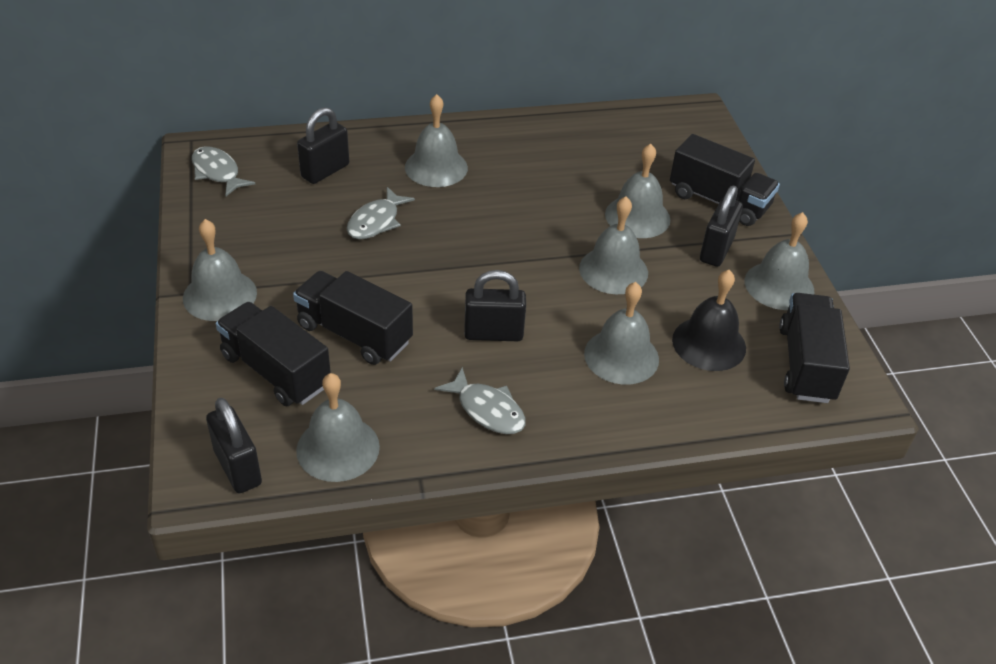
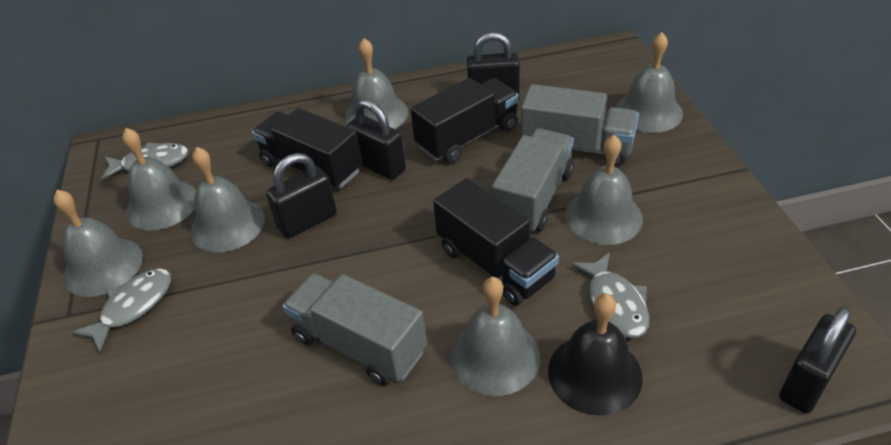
black truck: [216,302,331,406] [293,271,413,365] [670,134,780,226] [779,293,850,403] = 4 -> [252,108,362,189] [411,78,519,163] [433,178,559,306] = 3
grey truck: none = 0 -> [282,273,427,385] [492,128,574,232] [521,84,639,166] = 3

